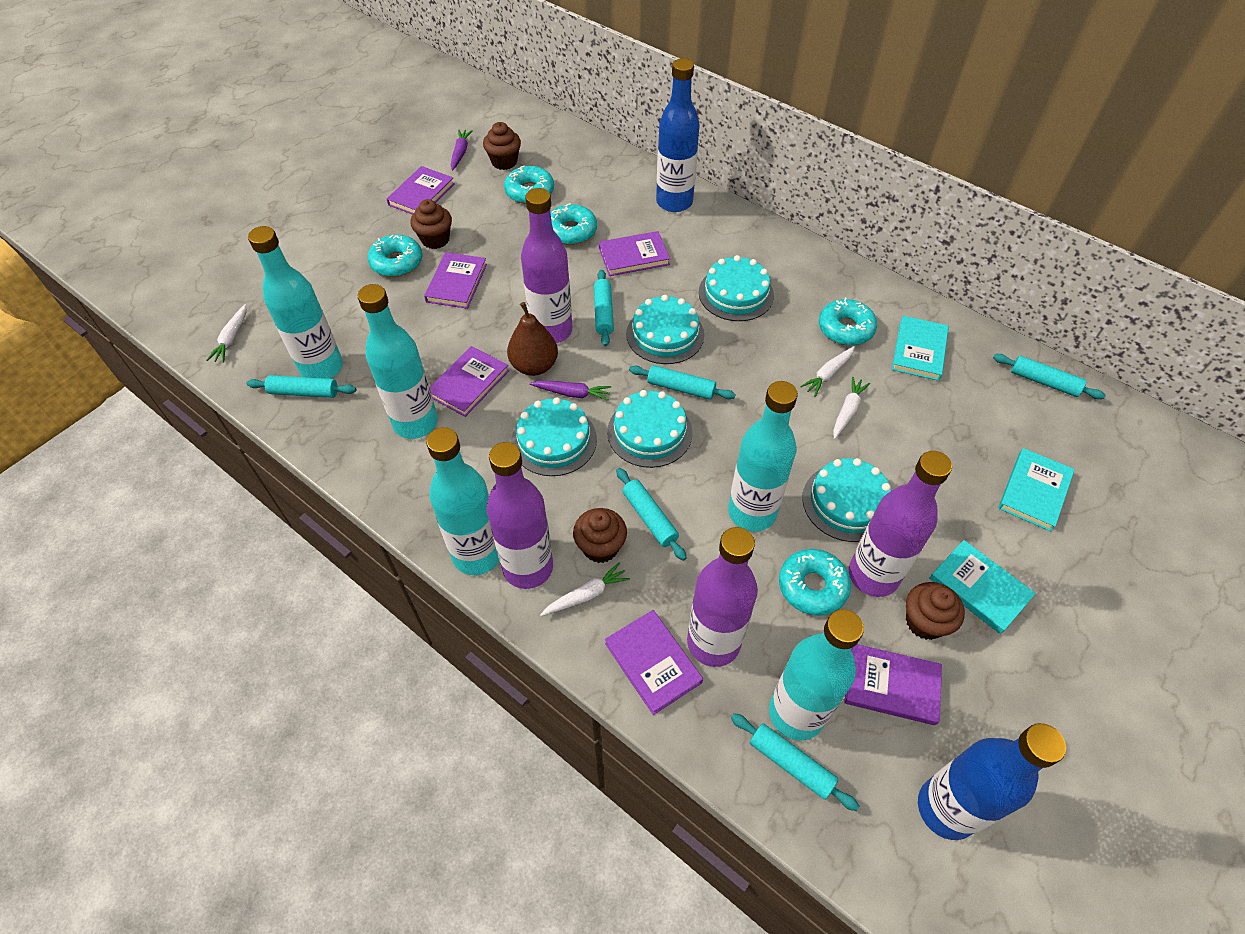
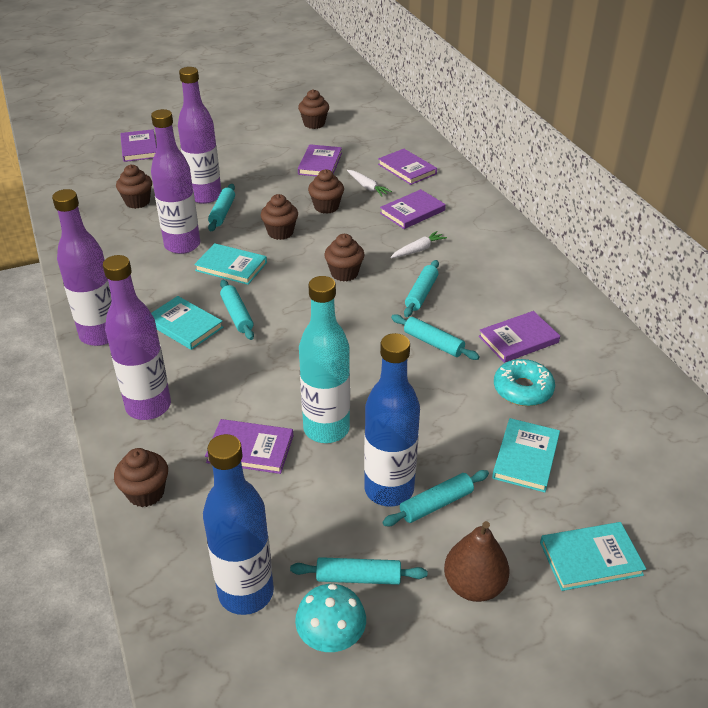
brown cupcake: [410,199,452,249] [483,122,521,170] [573,508,627,563] [906,582,965,640] = 4 -> [114,448,168,507] [116,165,152,209] [261,194,298,240] [298,89,329,129] [308,169,344,214] [324,234,365,282] = 6
purple carrot: [451,130,473,171] [530,381,611,401] = 2 -> none = 0
turquoise book: [892,316,949,381] [929,540,1036,634] [998,448,1075,531] = 3 -> [151,296,223,350] [194,243,267,285] [492,418,560,492] [540,522,646,591] = 4
turquoise bottle: [248,226,343,379] [358,284,438,439] [426,427,499,575] [728,381,798,532] [769,609,864,741] = 5 -> [299,276,350,443] = 1
turquoise cake: [511,397,597,476] [607,390,692,468] [626,295,704,364] [699,255,774,321] [802,458,891,542] = 5 -> none = 0
turquoise donut: [367,235,423,277] [504,166,554,204] [550,203,597,245] [779,549,851,616] [819,298,877,346] = 5 -> [494,359,555,406] = 1
turquoise mushroom: none = 0 -> [295,584,366,652] = 1
white carrot: [207,304,246,363] [540,563,630,616] [800,346,855,397] [833,377,870,439] = 4 -> [347,170,392,197] [391,231,447,258] = 2

